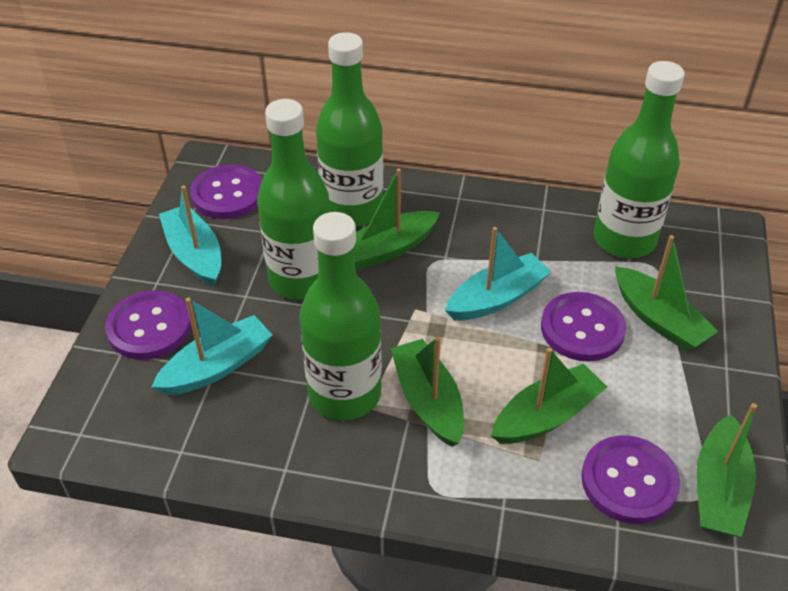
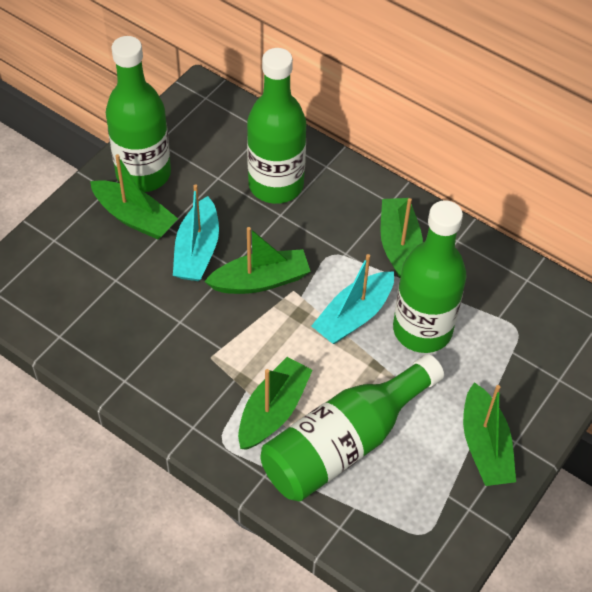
purple button: [105,290,191,360] [190,164,262,219] [541,292,626,362] [581,436,680,524] = 4 -> none = 0
turquoise boat: [152,298,272,395] [159,185,221,287] [445,227,551,320] = 3 -> [173,184,219,281] [312,254,394,344] = 2

